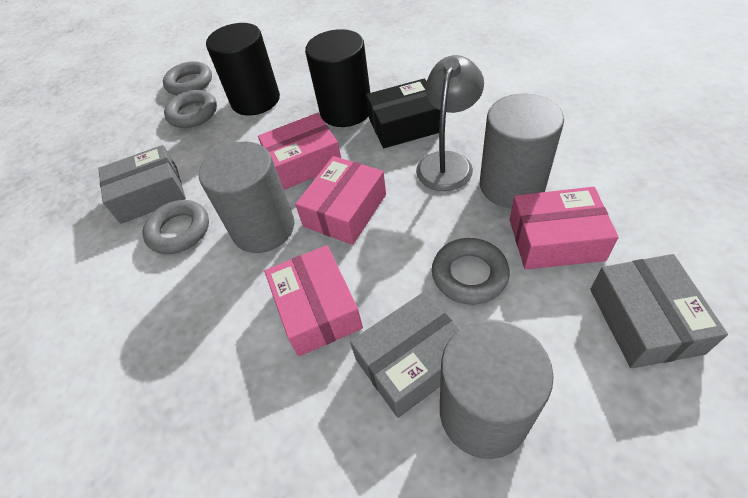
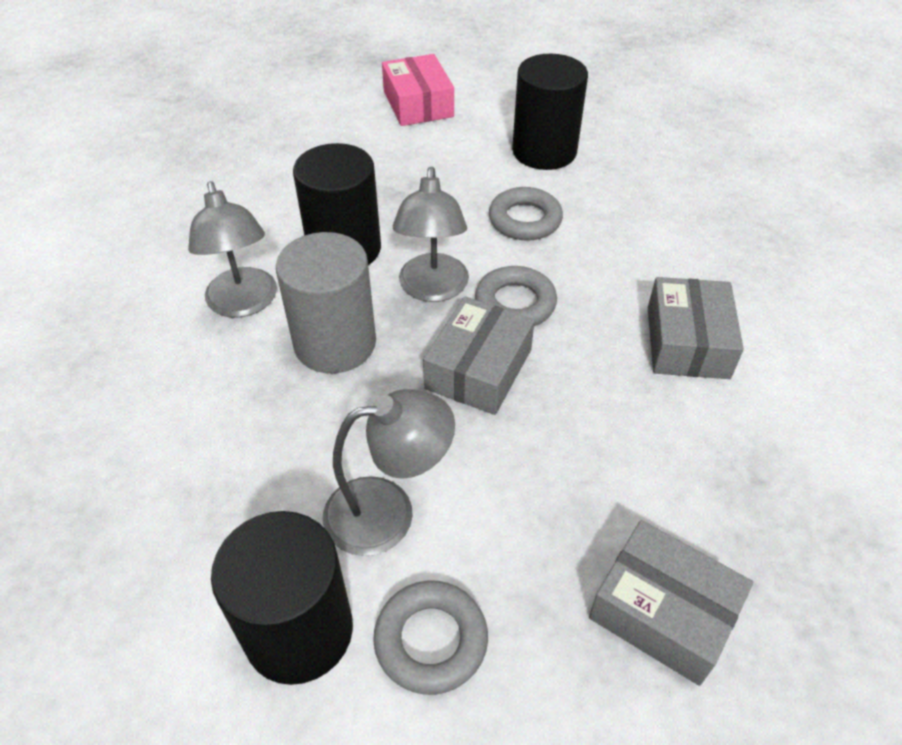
black box: [366,79,440,148] = 1 -> none = 0
black cylinder: [206,23,280,116] [305,29,370,127] = 2 -> [211,511,353,685] [293,143,381,265] [512,54,588,170] = 3
grey cylinder: [199,141,294,253] [440,320,554,459] [480,94,564,208] = 3 -> [276,232,376,373] = 1
grey lamp: [416,55,484,191] = 1 -> [188,181,277,318] [323,389,455,556] [393,167,469,302] = 3
grey ring: [142,200,209,254] [163,61,212,95] [164,90,217,128] [432,238,510,305] = 4 -> [373,581,488,695] [475,266,557,326] [489,187,563,241] = 3
pink box: [258,113,341,190] [264,245,363,356] [295,156,386,245] [510,187,619,269] = 4 -> [382,54,454,126] = 1

